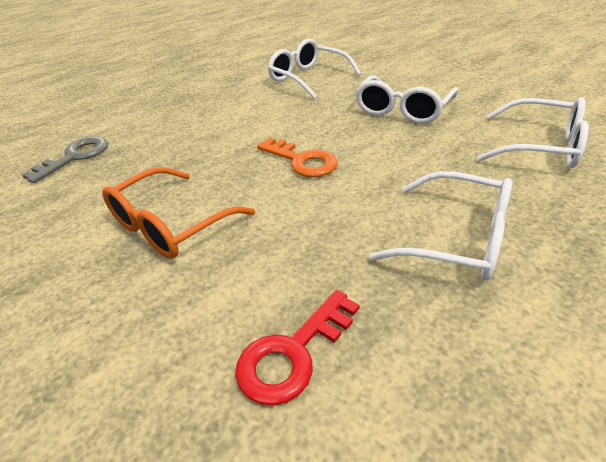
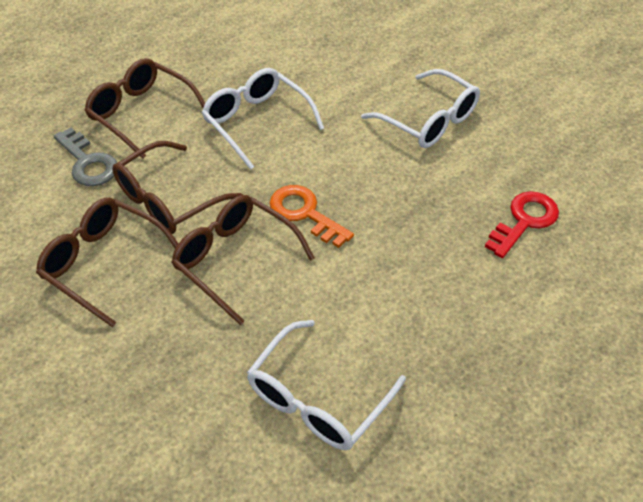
brown glasses: none = 0 -> [36,198,178,327] [84,58,205,159] [112,141,243,234] [171,195,315,325] = 4
orange glasses: [102,167,255,259] = 1 -> none = 0
white glasses: [268,38,361,99] [355,75,458,124] [369,171,512,281] [477,97,589,168] = 4 -> [202,68,324,170] [247,320,406,450] [361,69,480,148] = 3

